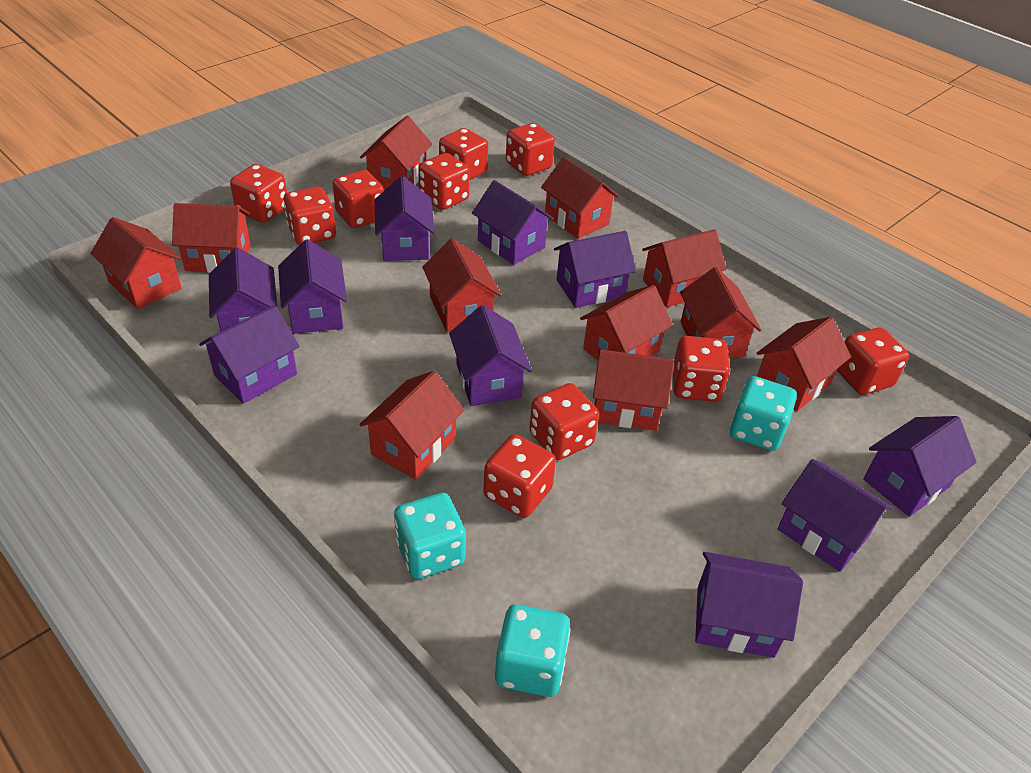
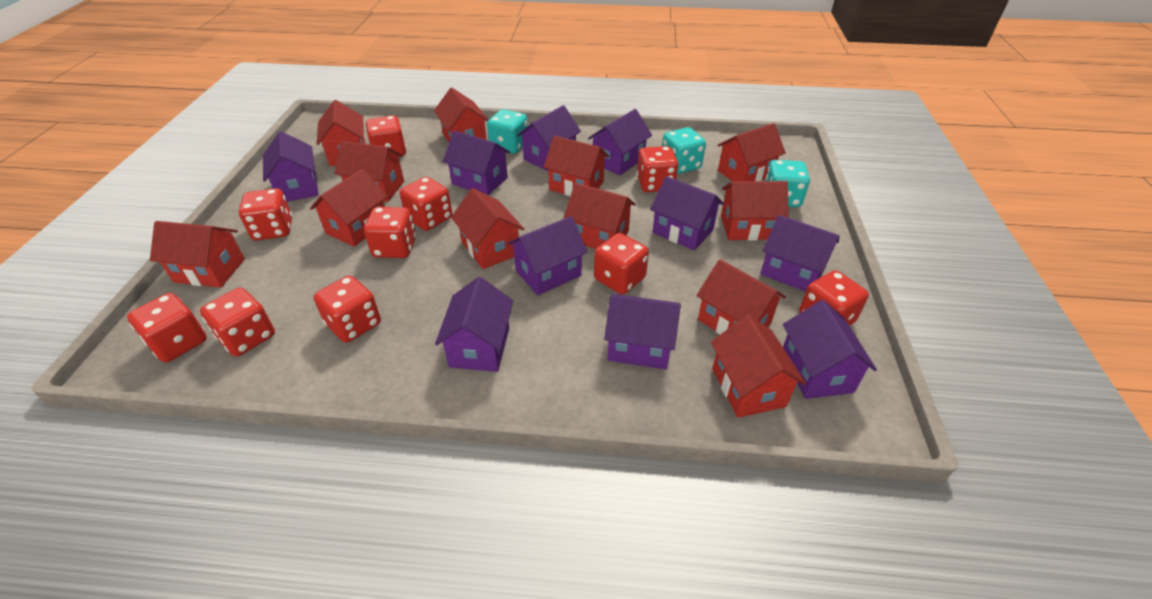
red house: [90,217,181,309] [172,203,251,273] [359,371,464,480] [360,116,432,190] [422,238,502,333] [541,157,620,239] [580,285,673,360] [593,349,674,431] [642,229,727,307] [680,267,761,358] [757,317,851,411] = 11 -> [150,221,245,288] [310,169,388,247] [317,100,365,166] [335,141,404,202] [434,88,489,142] [451,188,524,269] [544,136,609,196] [563,183,635,249] [696,259,786,334] [711,315,806,418] [717,123,786,182] [721,181,789,241] = 12

